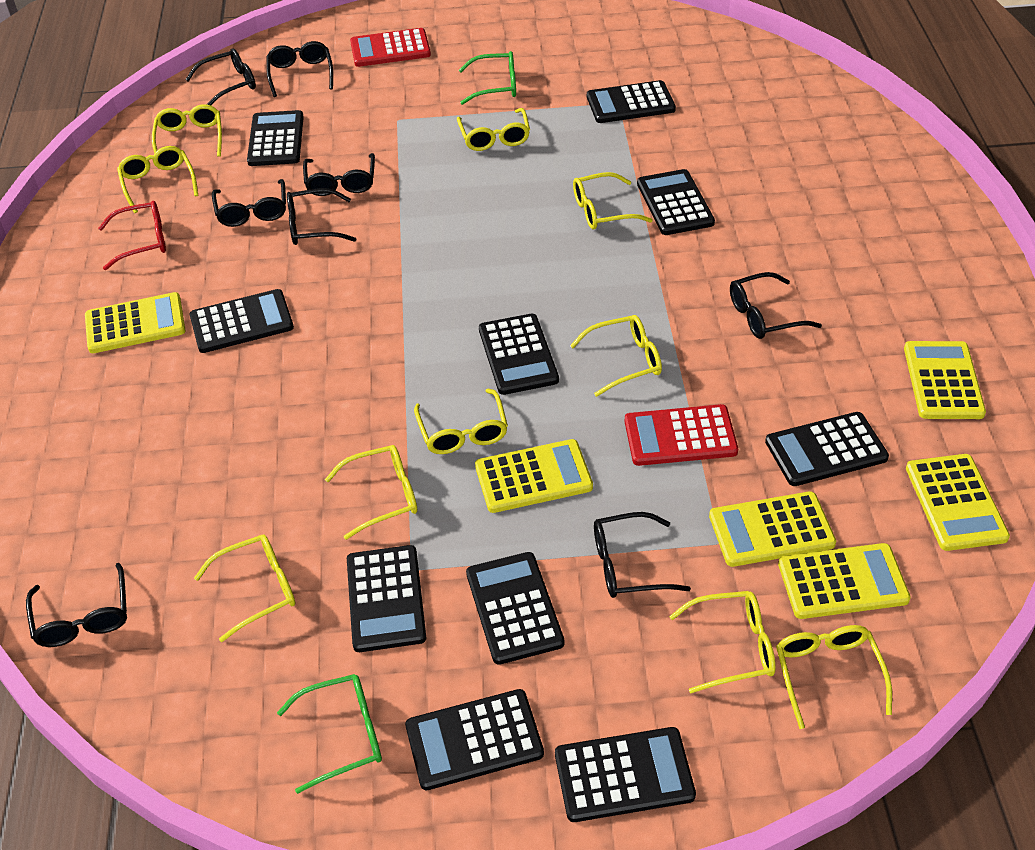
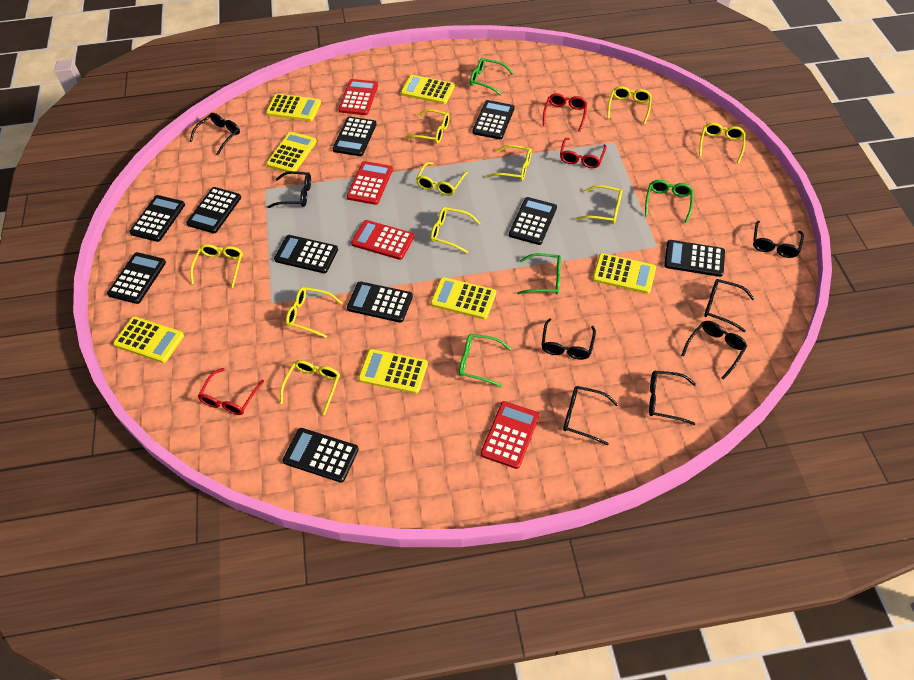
green glasses: [277,674,382,794] [459,51,516,105] = 2 -> [459,334,511,387] [470,58,513,96] [517,253,561,294] [645,180,693,223] = 4
red calculator: [350,28,431,67] [625,404,738,466] = 2 -> [338,79,378,115] [347,161,393,205] [351,220,414,260] [481,401,540,469] = 4
red glasses: [98,201,166,270] = 1 -> [198,368,264,415] [543,93,587,132] [560,138,607,168] = 3
yellow calculator: [85,292,186,353] [475,439,593,513] [709,491,836,567] [778,543,911,619] [904,341,986,419] [906,454,1010,551] = 6 -> [113,316,184,363] [266,94,321,121] [266,132,317,172] [358,349,428,394] [401,75,455,104] [431,277,496,319] [593,253,656,294] = 7

